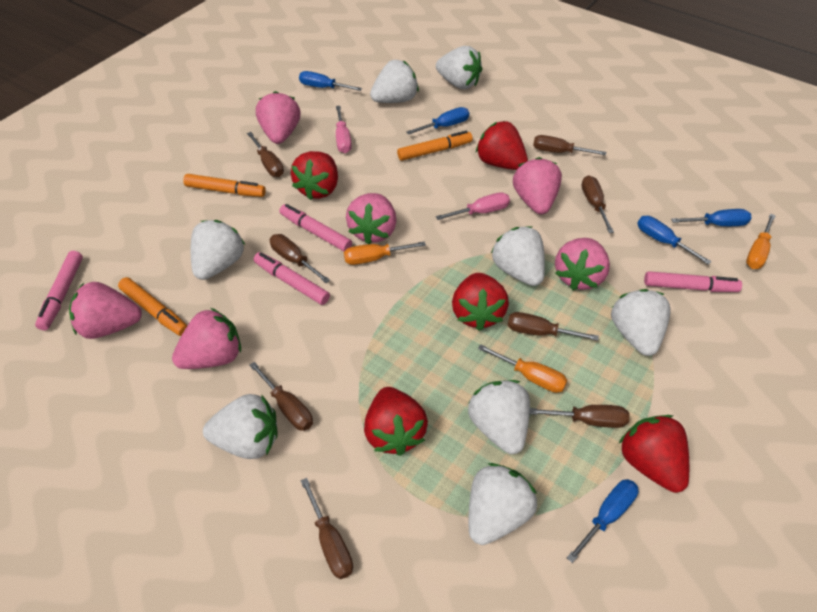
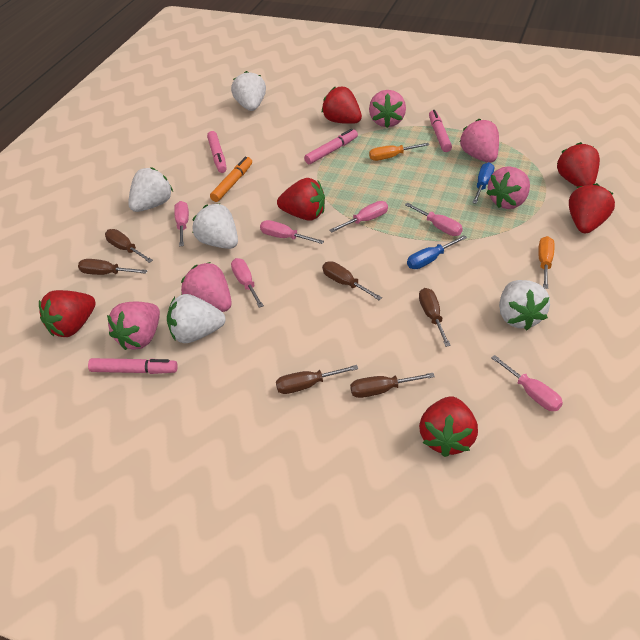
blue screwdriver: [299,71,362,91] [406,107,469,135] [567,479,639,563] [637,216,712,265] [671,209,752,226] = 5 -> [407,235,467,269] [472,162,494,204] = 2
brown screwdriver: [247,132,284,177] [249,362,313,431] [270,234,330,283] [300,478,353,579] [507,312,599,341] [530,405,629,428] [533,135,606,155] [581,175,614,233] = 8 -> [78,259,148,275] [105,229,153,263] [276,365,358,394] [322,261,382,300] [350,373,435,398] [419,288,451,347] = 6
orange marker: [118,277,187,336] [183,174,266,197] [397,131,473,161] = 3 -> [210,157,252,202] = 1
orange screwdriver: [344,242,426,265] [478,344,567,393] [746,214,776,269] = 3 -> [369,143,429,161] [538,236,554,289] = 2
pink screwdriver: [336,106,352,153] [436,192,510,220] = 2 -> [174,201,189,247] [231,258,264,308] [260,220,324,244] [329,201,388,232] [405,203,463,236] [491,355,563,411] = 6
pink strawberry: [69,282,142,339] [172,308,241,369] [256,91,300,144] [346,193,397,244] [513,157,562,214] [555,238,610,290] = 6 -> [107,302,160,350] [181,262,232,312] [369,90,406,128] [460,119,499,163] [487,166,530,209] = 5
red strawberry: [291,151,338,200] [364,387,428,456] [452,273,509,331] [476,121,528,170] [619,415,689,493] = 5 -> [39,290,96,337] [277,178,325,221] [322,87,362,124] [419,396,478,457] [557,142,600,187] [569,183,615,233] = 6
white strawberry: [191,220,245,280] [203,394,278,459] [370,60,419,103] [436,46,482,89] [468,380,530,454] [469,463,537,545] [491,226,545,286] [611,289,671,356] = 8 -> [128,167,173,212] [167,294,226,343] [192,204,238,249] [231,71,266,111] [499,280,550,330] = 5

